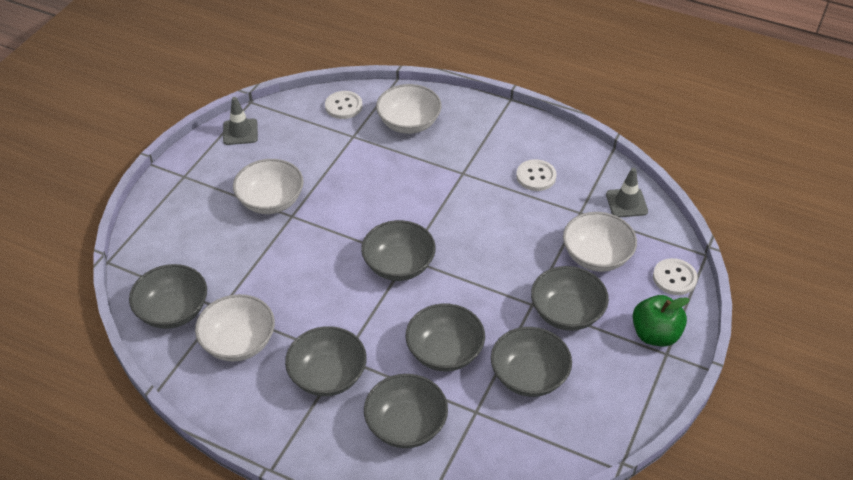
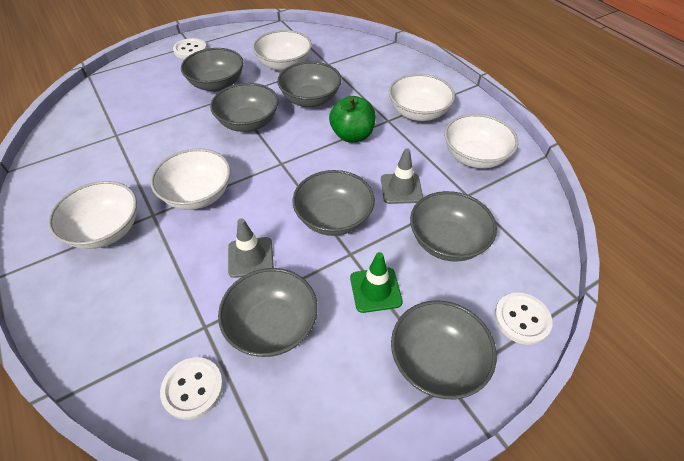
green traffic cone: none = 0 -> [350,252,403,313] = 1
white bowl: [195,294,275,362] [233,159,304,214] [376,84,442,134] [563,212,637,272] = 4 -> [48,181,137,249] [150,148,231,210] [253,30,312,72] [389,74,455,121] [444,114,518,168] = 5

